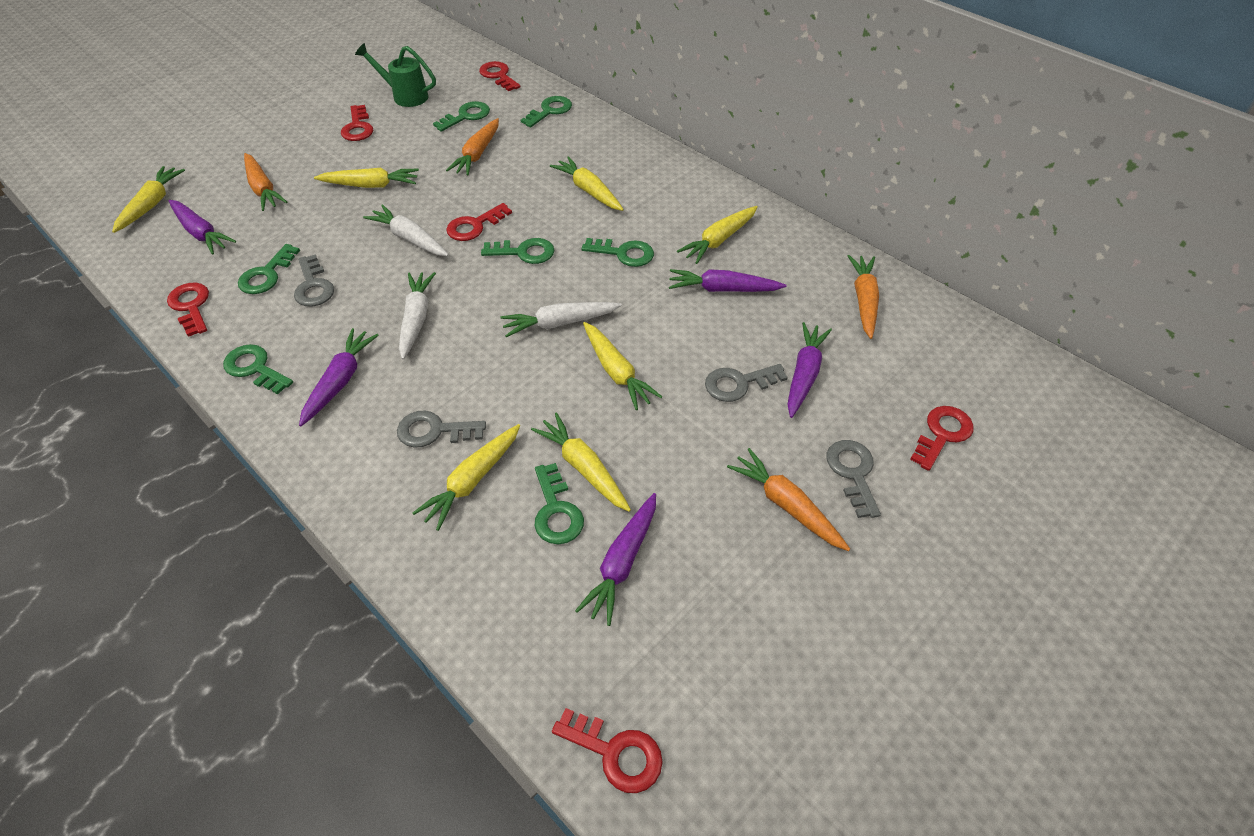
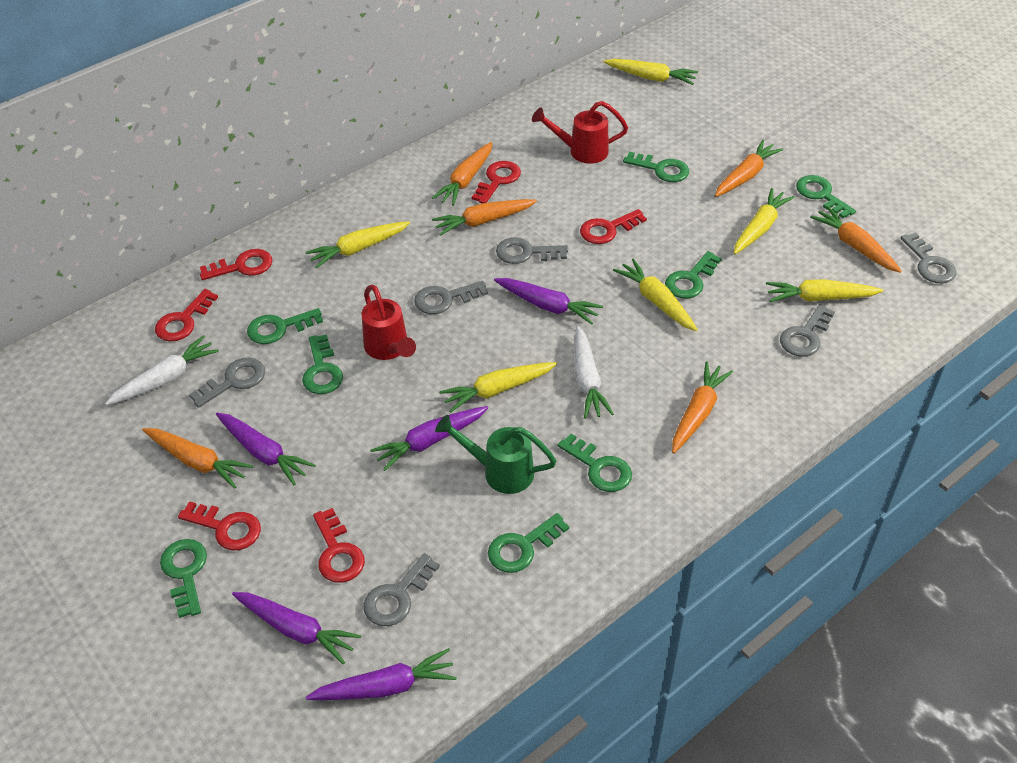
green key: [223,344,293,394] [238,244,300,294] [433,101,490,132] [481,238,554,264] [521,96,572,128] [535,463,584,544] [581,238,654,267] = 7 -> [160,539,207,618] [247,308,323,344] [302,335,343,394] [488,513,569,573] [558,434,632,492] [623,152,689,182] [665,251,722,299] [796,175,856,219] = 8
grey key: [294,254,334,307] [397,411,486,448] [705,364,788,402] [827,440,881,518] = 4 -> [189,357,265,408] [364,553,440,626] [414,281,488,314] [496,237,568,264] [780,304,835,357] [900,233,957,283] = 6
orange carrot: [244,153,287,211] [446,118,499,176] [727,448,850,551] [848,255,879,339] = 4 -> [142,428,253,489] [432,142,493,206] [432,199,537,235] [672,361,733,454] [715,140,783,197] [810,206,902,273] = 6
red watering can: none = 0 -> [361,285,416,360] [532,101,628,164] = 2
white carrot: [363,204,449,256] [399,272,436,360] [501,302,622,337] = 3 -> [105,335,219,405] [575,326,614,419] = 2
yellow carrot: [112,166,185,233] [314,168,419,188] [412,424,520,531] [531,412,631,512] [550,156,624,211] [583,322,662,410] [677,206,758,264] = 7 -> [306,221,410,268] [439,362,557,413] [604,59,698,85] [613,259,698,331] [734,188,795,254] [766,279,883,302] = 6

